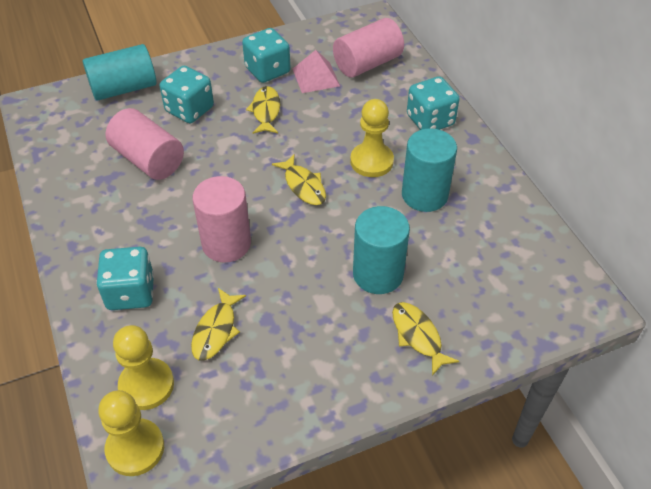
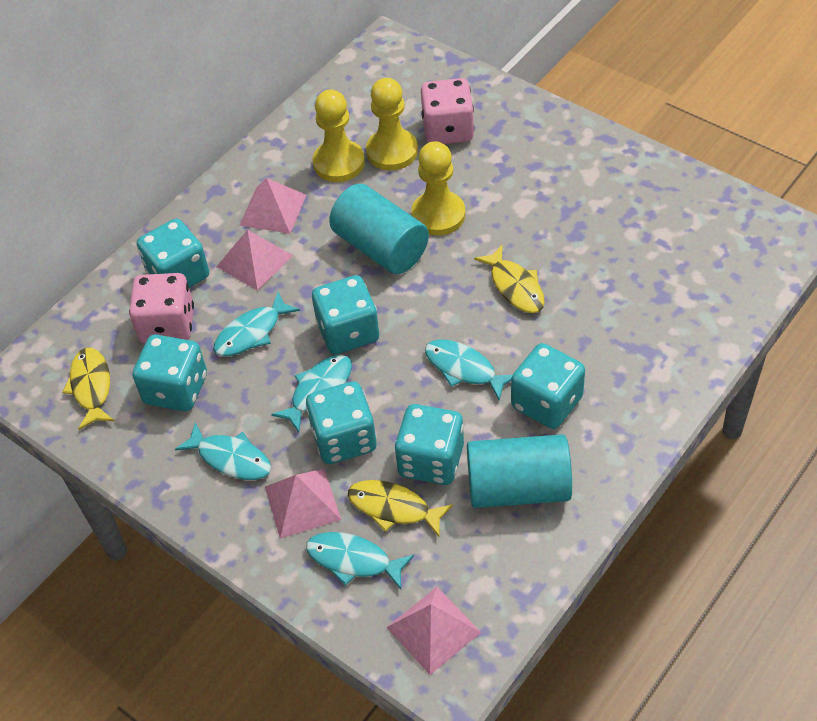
pink cylinder: [105,108,184,180] [193,176,251,263] [333,18,404,78] = 3 -> none = 0
pink dice: none = 0 -> [129,273,194,344] [421,78,474,144] = 2
pink pyramid: [293,50,340,93] = 1 -> [216,230,293,291] [239,178,306,234] [265,469,341,539] [386,587,481,675] = 4
turquoise cylinder: [83,44,157,101] [353,206,410,294] [402,128,457,212] = 3 -> [329,184,429,274] [467,434,572,508] = 2
turquoise dice: [96,247,154,310] [160,66,214,123] [242,28,290,83] [407,76,460,130] = 4 -> [132,334,207,411] [137,219,209,288] [306,381,377,464] [312,275,379,354] [395,404,464,485] [511,343,585,429] = 6
turquoise fish: none = 0 -> [175,423,271,480] [213,292,300,356] [271,355,352,432] [306,532,414,589] [425,339,512,401] = 5
yellow fish: [191,288,246,361] [246,86,280,134] [272,154,326,205] [392,302,459,376] = 4 -> [62,348,114,430] [348,480,453,537] [474,244,545,313] = 3

